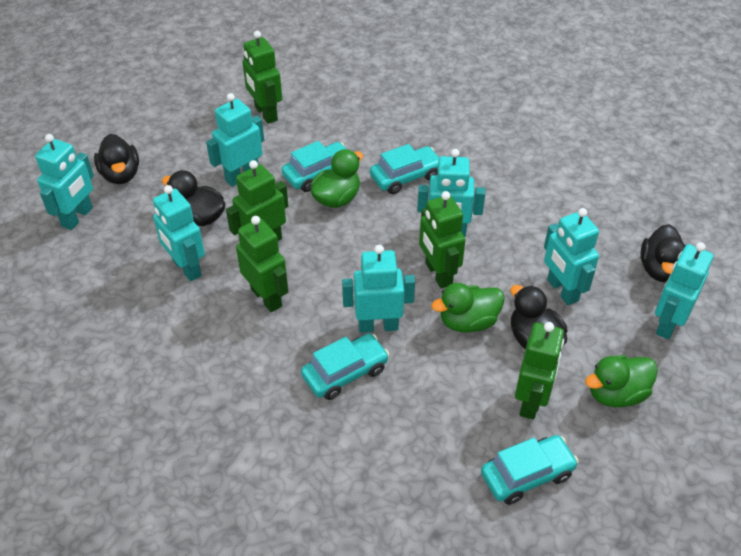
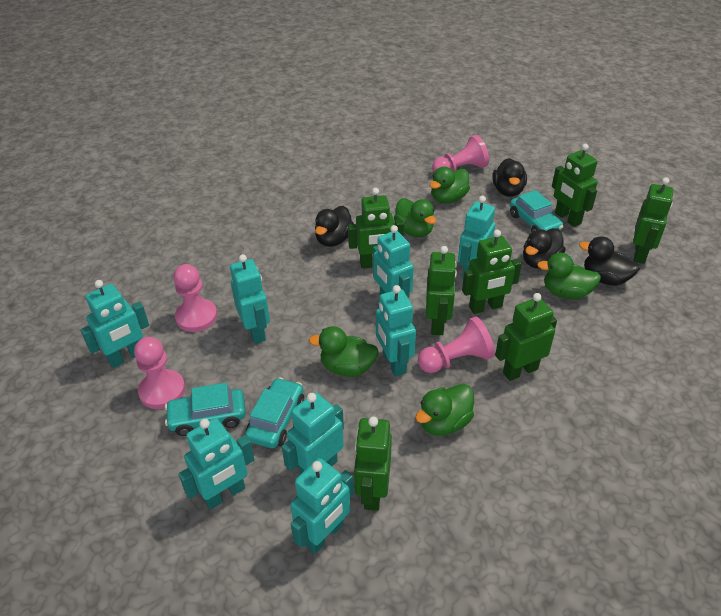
green duck: [311,149,363,208] [431,283,505,333] [585,355,658,407] = 3 -> [309,326,379,377] [394,198,436,237] [415,384,474,436] [430,167,470,203] [537,253,601,299] = 5
green robot: [226,160,288,241] [236,216,288,312] [243,31,282,124] [419,191,465,288] [515,322,564,419] = 5 -> [348,188,404,269] [354,417,392,511] [426,246,457,335] [462,230,522,314] [495,293,557,381] [552,144,598,227] [633,177,673,264] = 7
pink pawn: none = 0 -> [134,337,185,409] [173,264,217,332] [418,316,495,373] [432,135,489,172] = 4
turquoise car: [282,141,346,192] [301,334,389,400] [370,144,439,194] [481,435,579,505] = 4 -> [165,383,246,436] [246,377,304,448] [510,190,564,232] = 3
turquoise robot: [35,134,94,230] [153,185,205,282] [206,93,264,187] [342,245,415,333] [417,149,485,237] [544,208,599,305] [655,242,714,340] = 7 -> [80,280,149,368] [178,418,254,510] [230,254,270,344] [282,393,344,475] [290,458,354,554] [373,225,414,298] [376,285,416,377] [458,196,496,279] = 8

